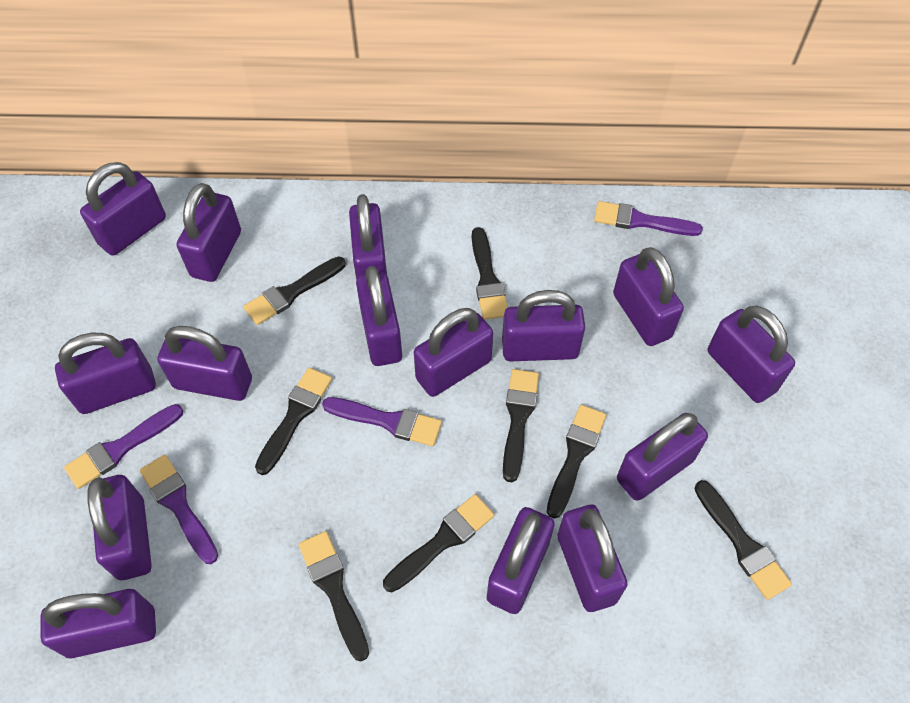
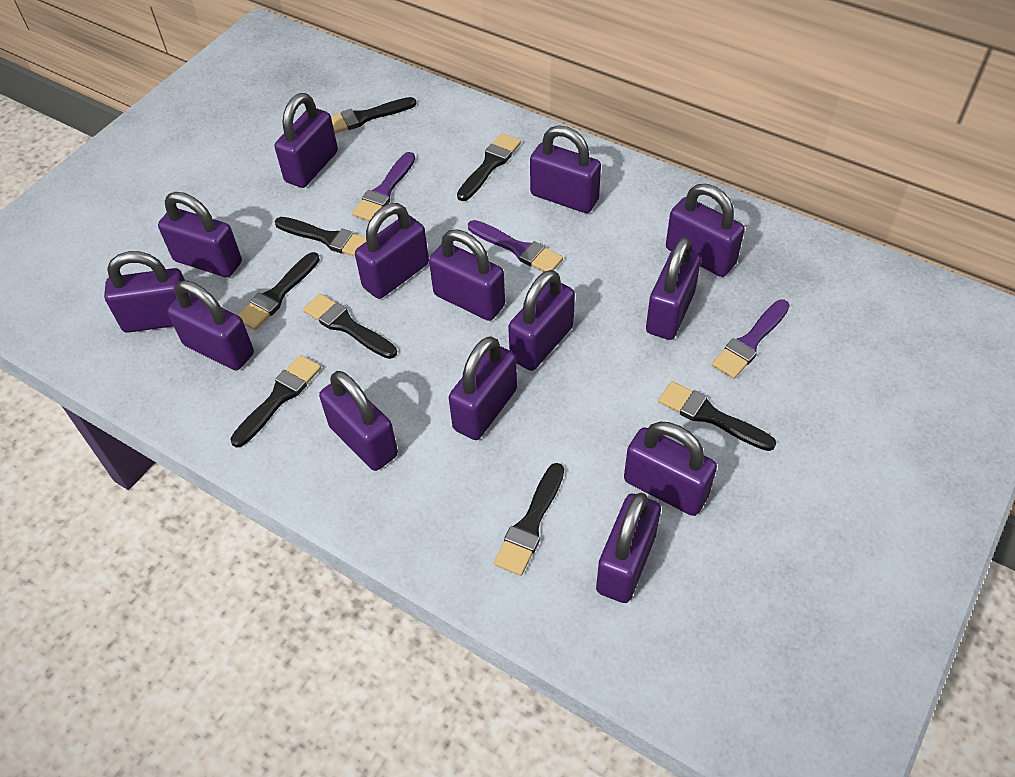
purple brush: [64,404,183,489] [140,455,218,564] [322,397,442,446] [594,201,703,236] = 4 -> [352,152,415,221] [468,220,563,272] [712,300,790,379] = 3
purple padlock: [40,589,156,659] [55,333,156,414] [80,162,166,256] [88,475,152,580] [157,326,252,401] [177,183,241,282] [349,194,387,280] [356,266,402,366] [414,308,493,397] [487,507,555,614] [502,290,585,361] [557,505,628,612] [613,247,684,346] [617,413,708,501] [708,306,795,403] = 15 -> [104,251,185,333] [158,192,242,278] [167,280,254,370] [275,93,338,188] [319,371,398,471] [355,203,429,299] [429,229,505,321] [449,336,517,440] [508,270,575,371] [530,125,601,213] [596,492,661,603] [624,422,717,516] [646,237,701,340] [666,184,745,277] = 14

